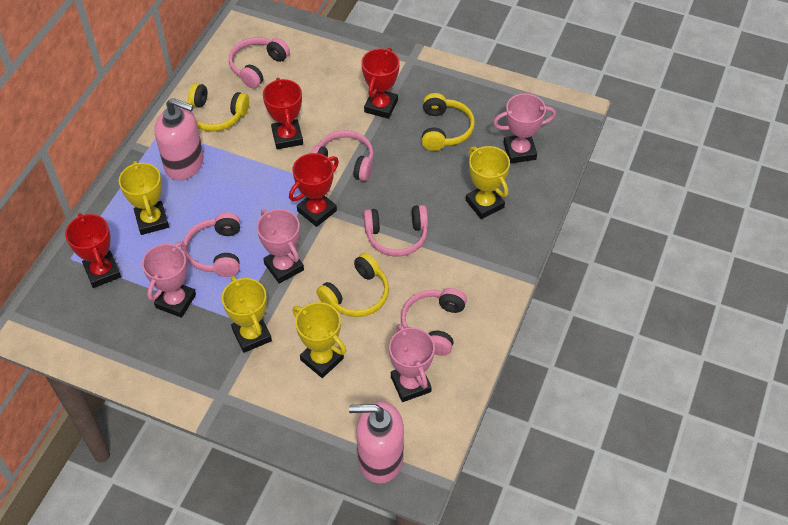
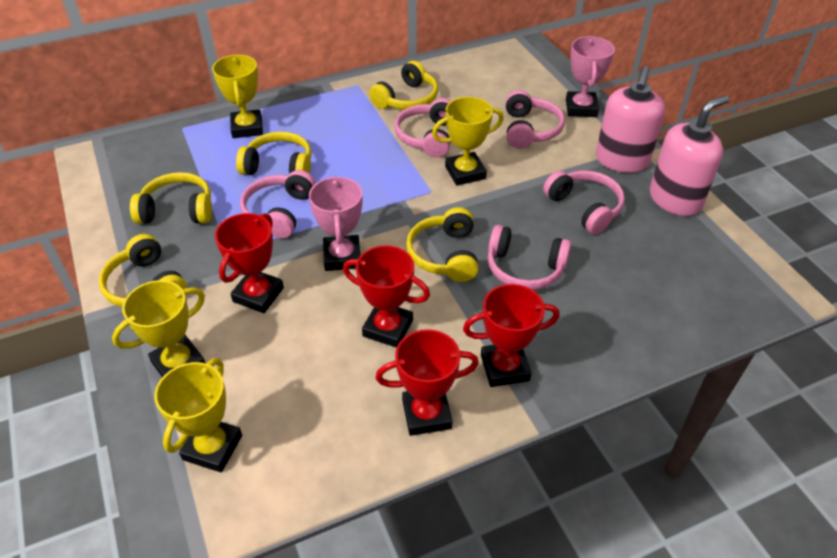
pink trophy: [142,242,196,318] [257,209,304,283] [389,324,435,402] [493,93,556,164] = 4 -> [309,175,362,271] [566,36,615,117] = 2
yellow headphones: [188,83,249,132] [317,253,389,317] [422,93,475,151] = 3 -> [99,234,187,307] [130,172,212,224] [236,131,312,175] [369,61,438,110] [406,207,478,282] = 5

